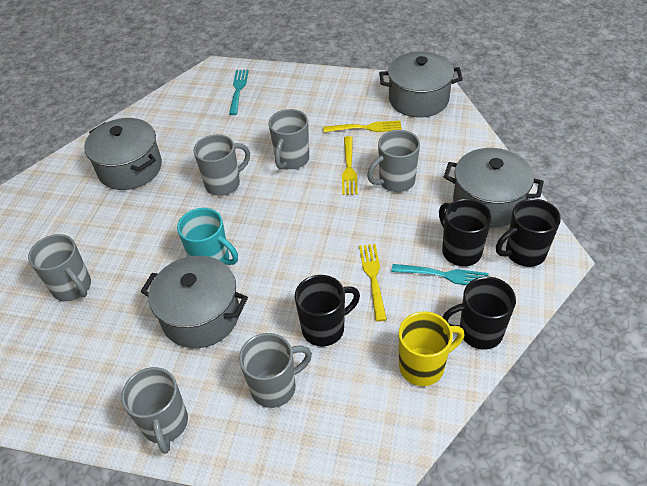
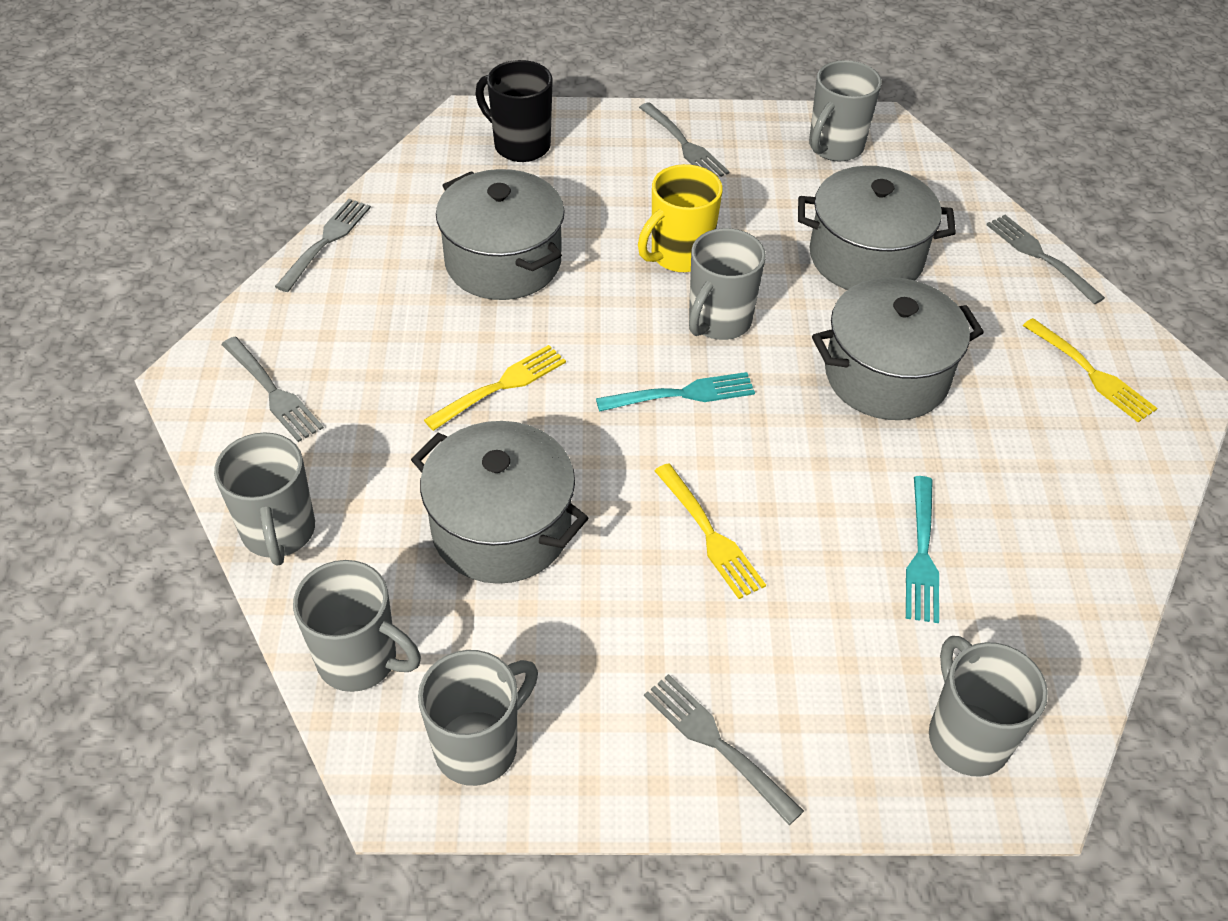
black mug: [295,275,360,347] [439,199,492,266] [442,277,516,349] [496,199,561,267] = 4 -> [475,60,553,162] = 1
grey fork: none = 0 -> [221,337,324,442] [275,199,371,292] [639,102,729,177] [644,674,804,825] [986,215,1105,304] = 5
turquoise mug: [177,208,238,265] = 1 -> none = 0

